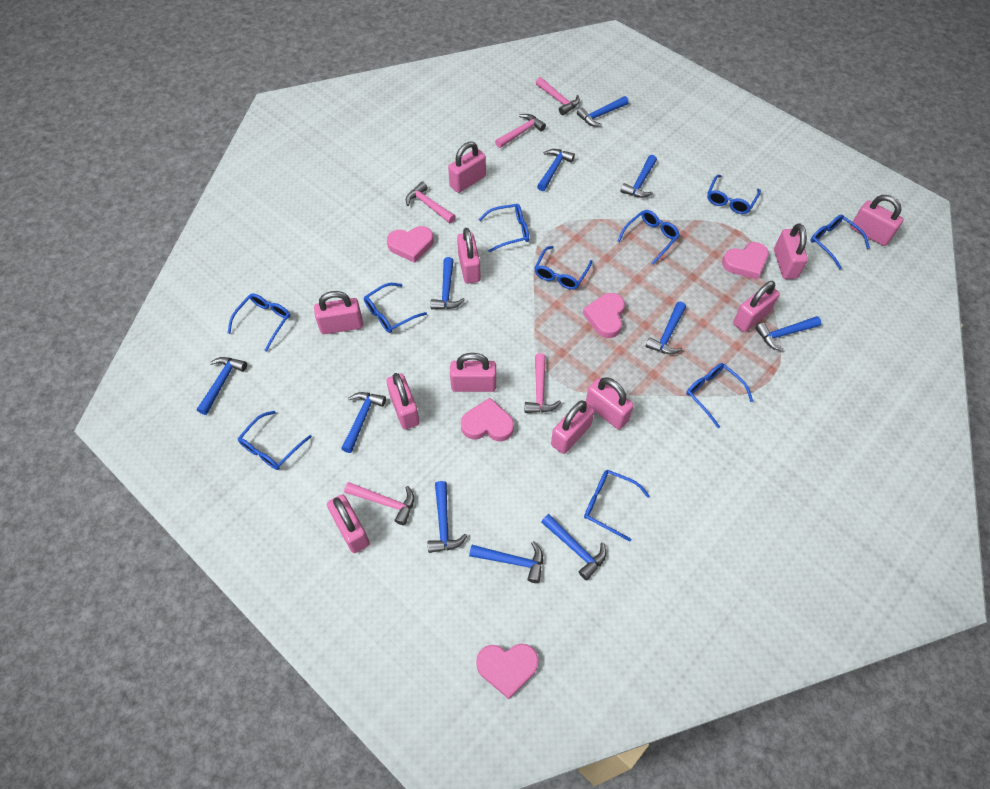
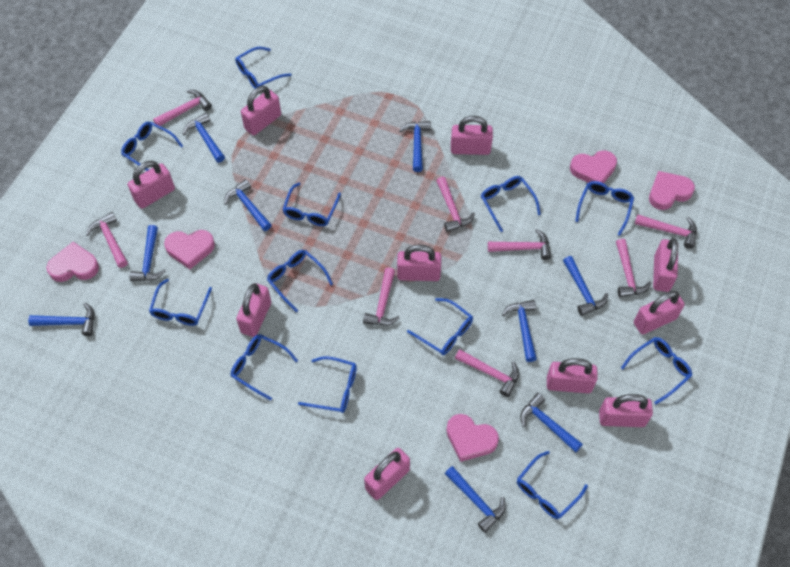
blue glasses: [228,293,290,352] [238,411,312,470] [364,283,427,333] [478,204,529,252] [534,246,592,290] [584,470,650,542] [617,210,680,265] [686,363,753,428] [707,175,761,214] [810,215,870,269] = 10 -> [121,122,183,171] [149,279,212,326] [231,334,298,401] [235,47,292,89] [267,250,333,312] [282,183,341,226] [298,356,357,413] [407,298,473,355] [481,176,541,232] [517,451,588,519] [575,181,634,236] [621,337,692,405] = 12
blue hammer: [197,357,247,415] [341,392,386,453] [428,481,467,553] [430,257,465,310] [469,541,543,583] [537,149,575,191] [541,514,606,580] [577,96,629,127] [620,155,657,198] [645,302,686,354] [755,316,821,351] = 11 -> [28,303,95,336] [129,225,166,282] [183,113,225,162] [224,179,272,231] [399,121,431,172] [445,466,506,533] [502,300,537,362] [520,393,583,453] [563,256,608,316] = 9
pink hammer: [344,482,414,525] [406,182,456,223] [495,114,546,148] [525,353,561,413] [536,77,580,115] = 5 -> [86,212,128,268] [153,90,212,126] [363,267,400,326] [436,177,475,232] [455,349,519,397] [488,229,551,260] [616,239,651,297] [635,215,697,249] = 8
pink padlock: [314,291,363,334] [327,494,370,553] [386,373,420,430] [448,142,486,193] [450,353,496,392] [457,228,481,284] [551,400,595,454] [586,377,634,429] [733,281,780,332] [774,223,808,279] [850,195,904,246] = 11 -> [128,161,175,209] [236,283,271,337] [241,86,281,135] [364,448,410,500] [397,245,441,281] [451,116,493,155] [547,358,597,393] [599,394,653,427] [634,291,685,335] [653,238,678,292] = 10

